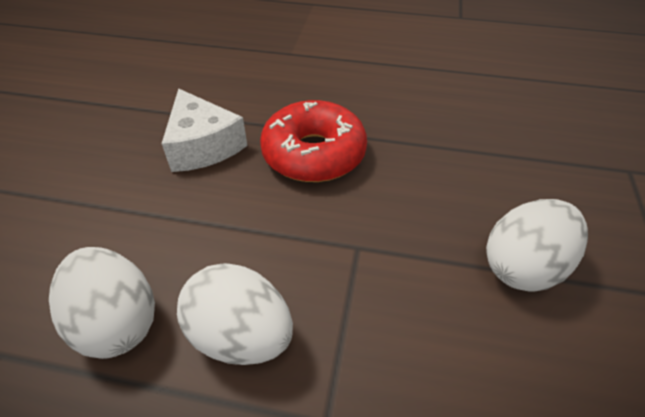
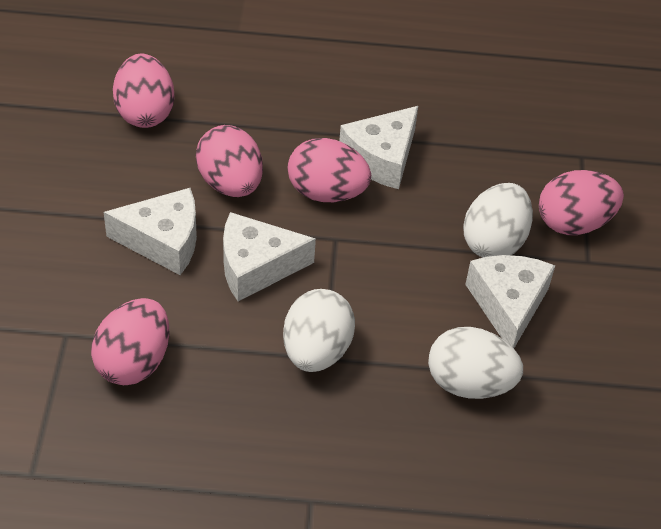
pink egg: none = 0 -> [91,298,170,385] [113,54,175,128] [196,125,263,197] [288,138,371,202] [539,170,624,235] = 5
red donut: [260,100,367,182] = 1 -> none = 0
white cheese: [162,88,248,172] = 1 -> [104,188,197,275] [223,212,316,301] [339,106,418,189] [465,255,555,348] = 4

